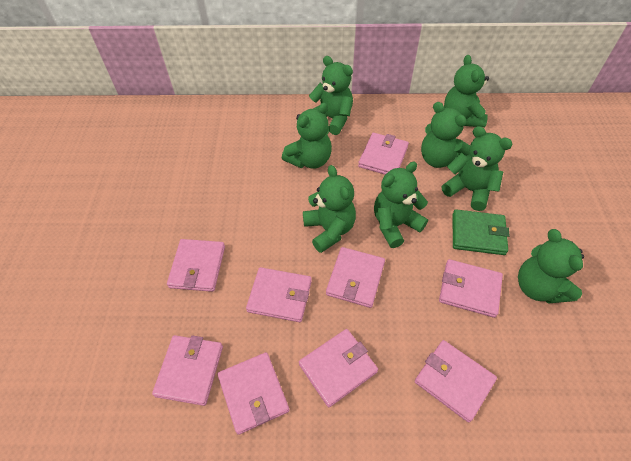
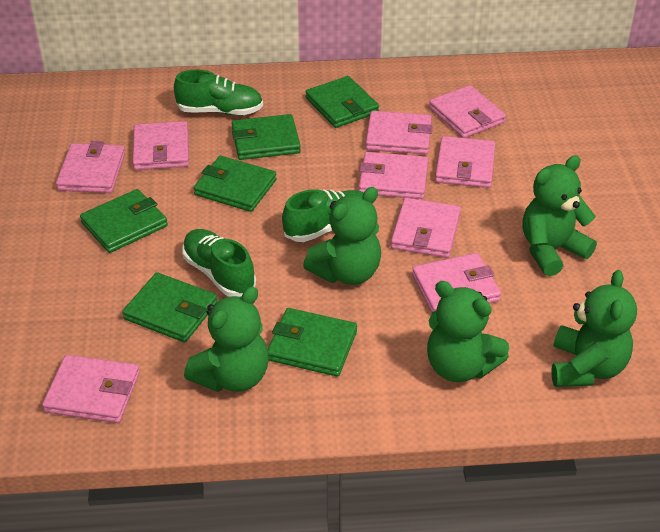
green shoe: none = 0 -> [174,69,263,115] [182,229,256,297] [282,189,364,242] = 3
green teddy bear: [282,103,332,169] [303,165,356,253] [309,56,353,135] [374,162,428,248] [421,102,470,168] [442,126,513,211] [444,55,489,127] [518,229,584,304] = 8 -> [184,286,269,392] [303,187,381,285] [427,281,509,382] [522,155,597,276] [551,270,637,387] = 5
green wallet: [452,209,510,255] = 1 -> [80,189,168,253] [122,272,218,342] [194,156,277,212] [232,114,301,160] [268,308,357,377] [305,76,379,128] = 6

